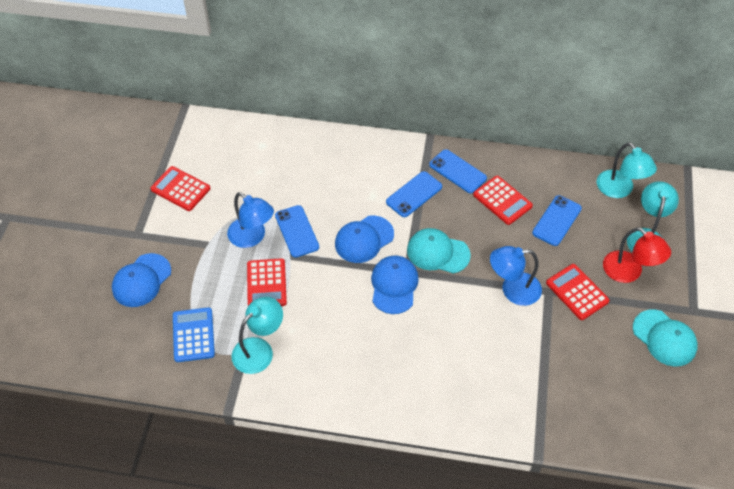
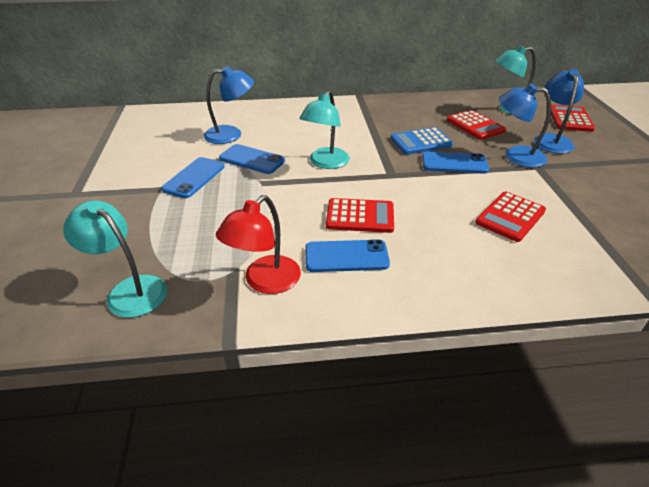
blue cap: [112,253,171,307] [335,215,394,263] [371,256,419,314] = 3 -> none = 0
blue lamp: [227,192,274,248] [490,246,542,306] = 2 -> [204,66,254,144] [499,84,551,168] [534,69,584,154] = 3
turquoise cap: [407,228,471,274] [633,309,698,367] = 2 -> none = 0

